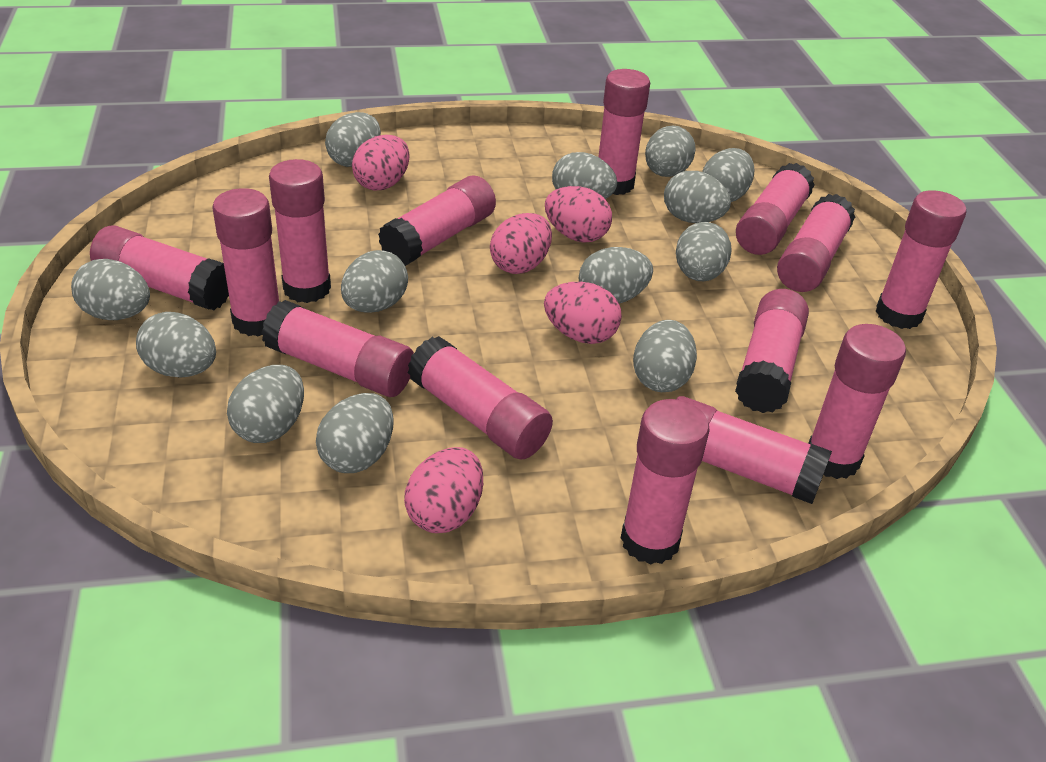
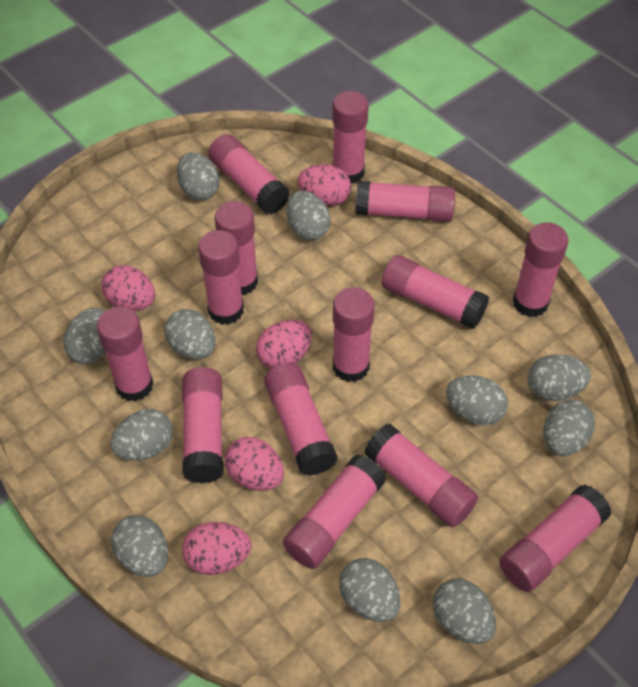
grey egg: [71,259,150,320] [136,312,216,377] [227,365,304,443] [316,393,394,473] [325,112,381,167] [341,250,408,313] [552,152,617,199] [579,247,653,303] [633,320,697,392] [645,125,696,177] [664,171,731,223] [676,222,732,281] [702,148,755,202] = 13 -> [63,308,106,364] [110,409,173,461] [111,515,168,577] [164,309,216,359] [177,152,219,200] [287,191,330,241] [339,558,400,622] [433,579,496,644] [446,375,508,426] [528,354,591,401] [544,399,595,456] = 11

